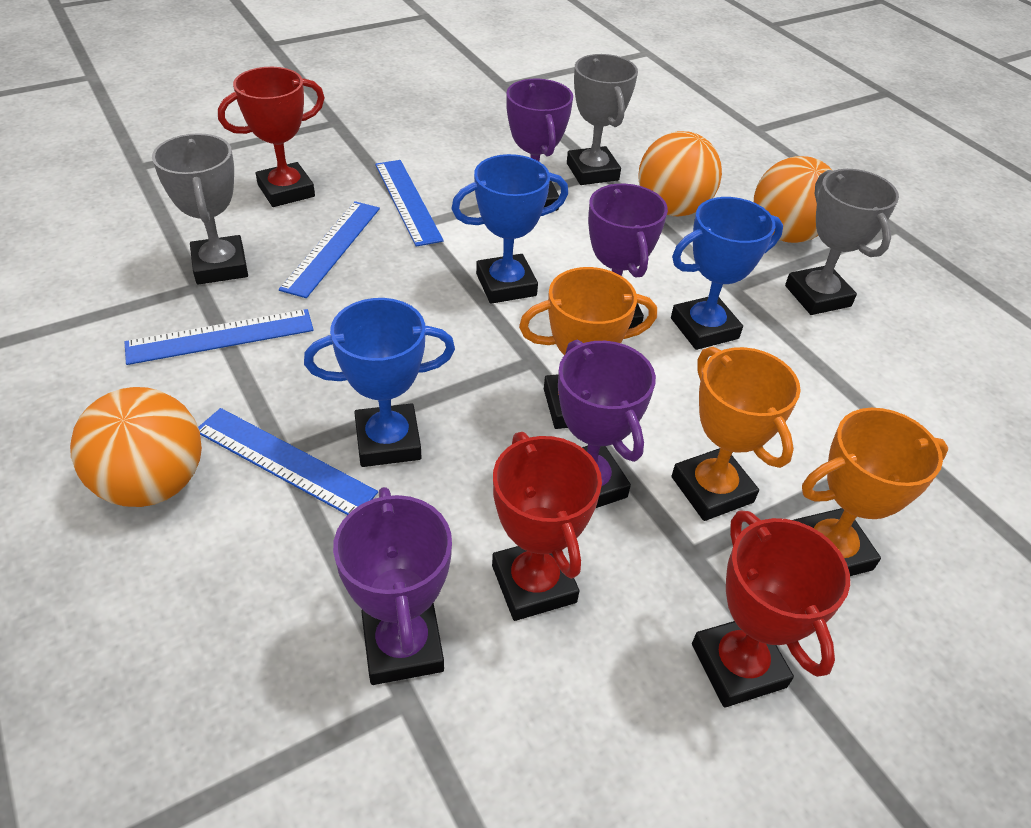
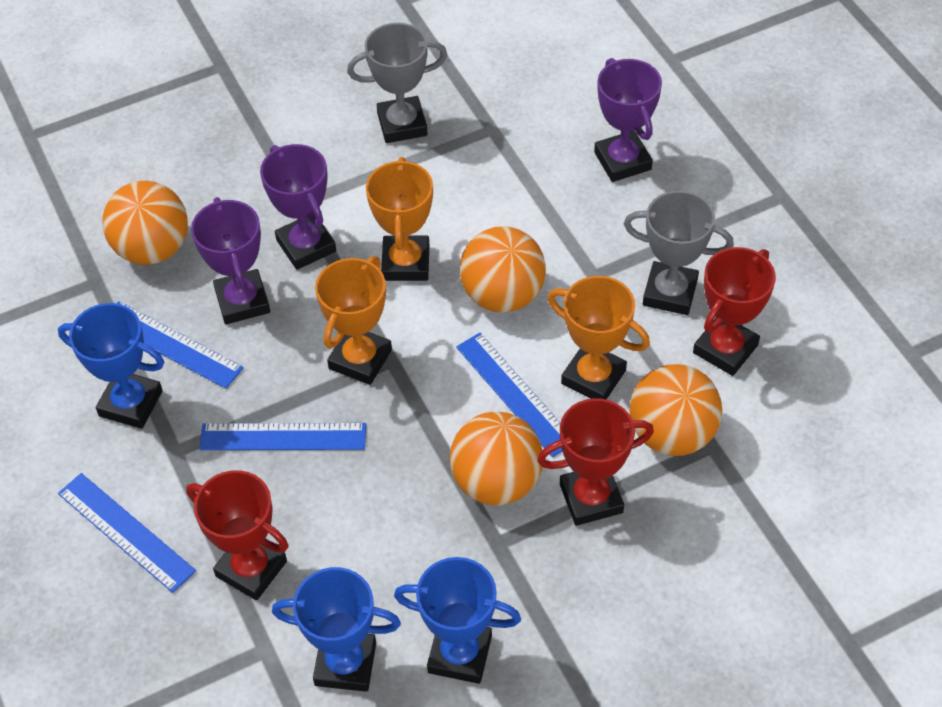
grey trophy: [152,133,248,285] [567,54,638,185] [785,169,899,315] = 3 -> [347,23,447,143] [624,191,734,315] = 2
orange ball: [70,387,202,507] [638,131,722,217] [754,156,832,243] = 3 -> [102,181,188,265] [450,412,542,505] [460,226,546,313] [629,364,722,456] = 4
purple trophy: [333,487,452,685] [506,79,573,211] [558,340,656,508] [588,184,668,329] = 4 -> [191,197,270,324] [260,144,336,270] [594,58,662,182] = 3

